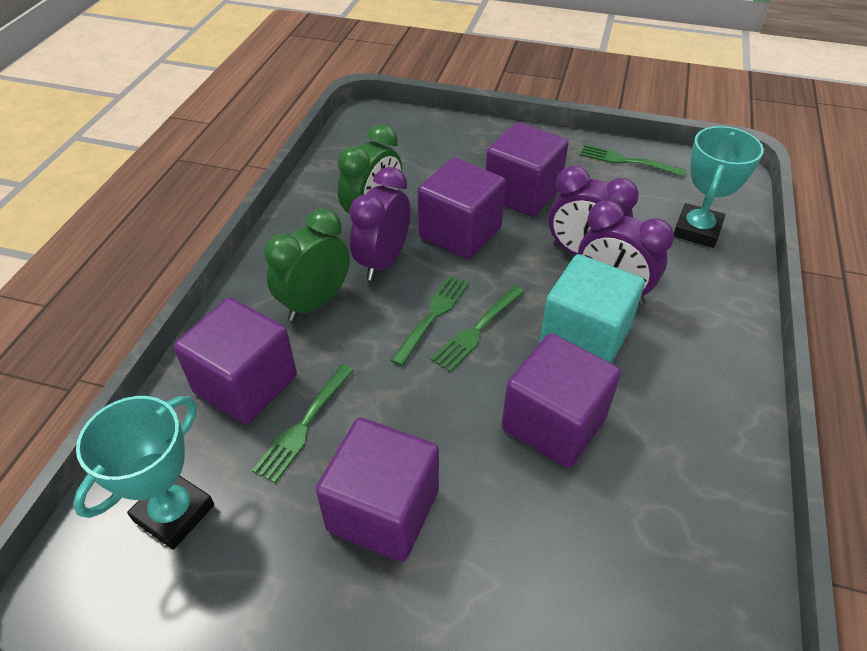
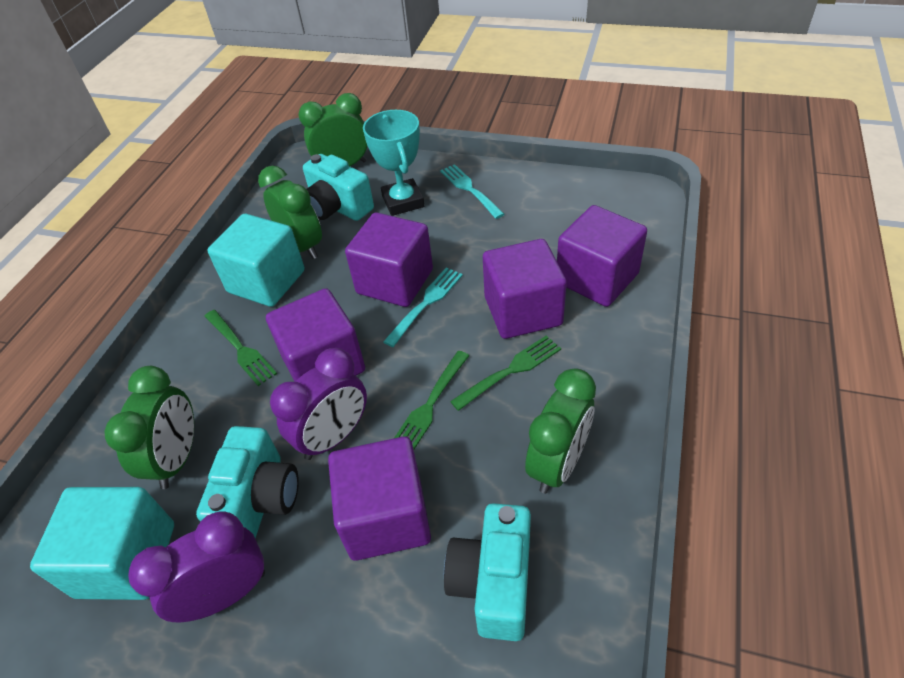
green clock: [264,208,350,321] [338,124,402,214] = 2 -> [105,366,194,489] [258,166,322,259] [299,93,367,166] [525,368,596,494] = 4
green fork: [252,364,354,483] [390,275,469,366] [431,285,525,372] [580,144,686,177] = 4 -> [204,310,277,386] [393,351,469,449] [450,335,561,411] = 3
purple clock: [349,167,410,281] [549,166,639,255] [578,200,674,305] = 3 -> [128,511,265,622] [270,348,367,460] = 2
turquoise camera: none = 0 -> [196,426,299,538] [303,154,374,221] [444,503,531,641] = 3
turquoise cube: [539,254,645,364] = 1 -> [30,487,174,600] [207,214,305,307] = 2
turquoise fork: none = 0 -> [383,268,463,347] [440,164,505,219] = 2
turquoise trophy: [73,396,214,550] [674,126,764,248] = 2 -> [363,110,424,216] = 1

